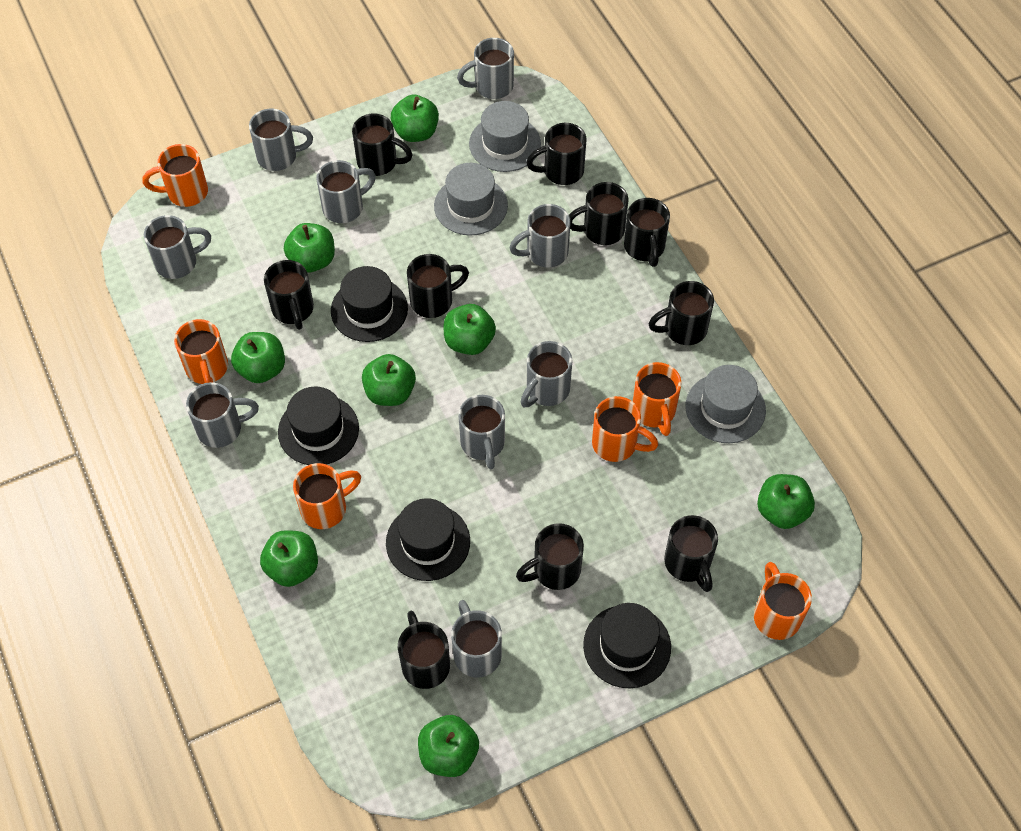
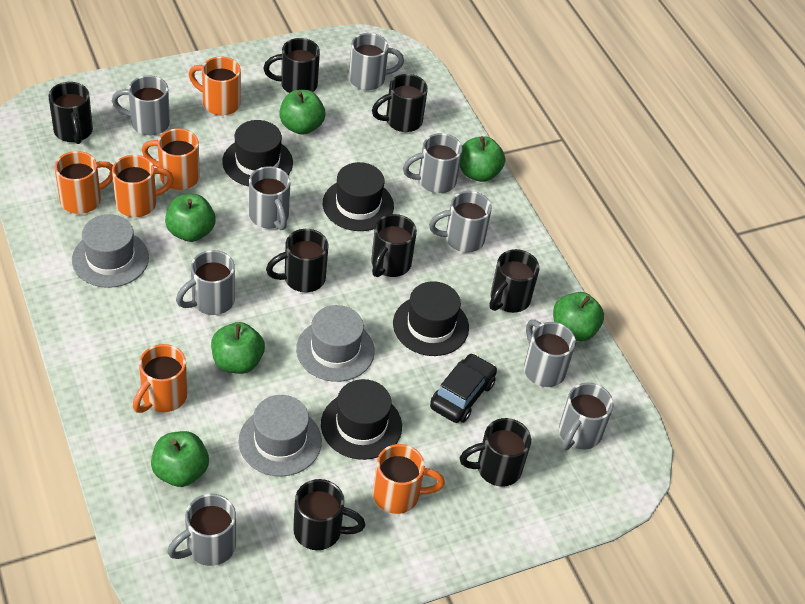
black car: none = 0 -> [430,353,497,423] = 1
black mug: [264,260,314,330] [352,114,413,176] [398,611,450,689] [407,254,469,318] [516,523,584,590] [526,123,587,185] [569,182,629,245] [624,198,670,267] [649,281,714,345] [664,515,718,592] = 10 -> [48,82,93,144] [263,38,320,93] [266,229,328,292] [293,479,366,550] [371,214,417,277] [372,74,428,132] [460,418,531,487] [489,249,539,313] = 8
green apple: [231,332,285,383] [260,530,318,587] [284,223,335,272] [362,354,416,406] [391,95,439,142] [418,715,479,777] [443,304,496,355] [757,474,815,529] = 8 -> [151,431,209,487] [165,194,216,242] [211,322,265,374] [279,90,325,135] [460,136,505,182] [553,292,604,341] = 6

